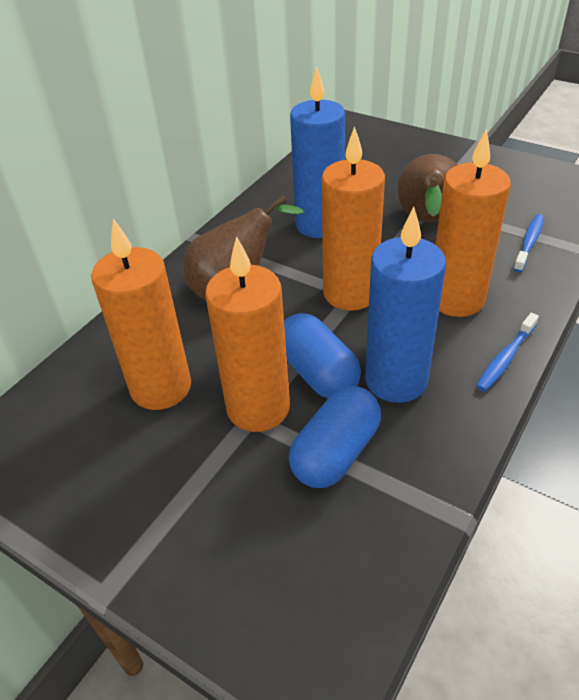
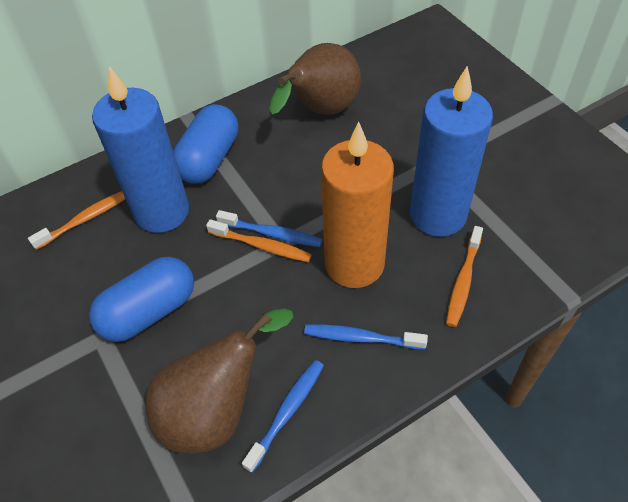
blue toothbrush: [476,313,539,392] [513,214,544,272] = 2 -> [216,210,322,247] [242,360,324,473] [304,325,428,349] = 3
orange candle: [91,219,191,410] [205,236,290,432] [322,126,385,311] [435,129,511,317] = 4 -> [321,122,394,288] = 1
orange toothbrush: none = 0 -> [28,191,125,250] [206,219,312,262] [446,226,483,327] = 3

